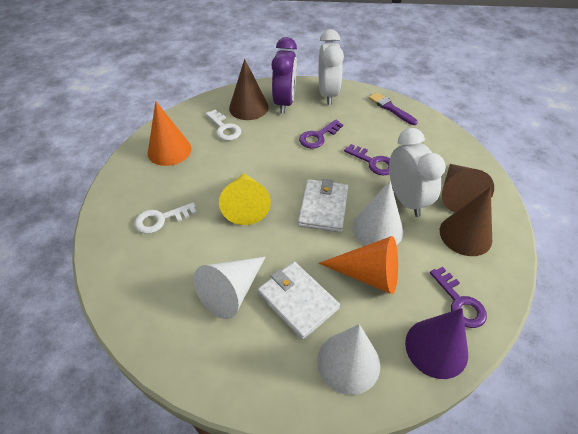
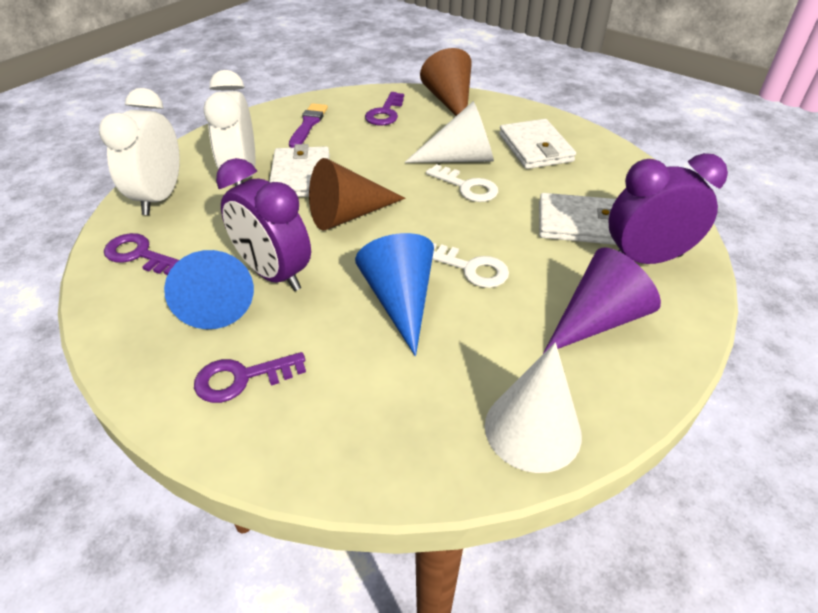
blue cone: none = 0 -> [164,250,254,329] [355,233,434,356] = 2
brown cone: [229,59,269,120] [440,187,492,256] [442,164,494,212] = 3 -> [309,158,406,231] [420,48,472,116] = 2
orange cone: [148,101,191,166] [319,236,398,294] = 2 -> none = 0
purple clock: [271,37,297,114] = 1 -> [216,158,311,291] [609,153,728,264] = 2
white cone: [193,257,265,319] [317,324,380,395] [352,181,403,246] = 3 -> [405,101,494,163] [485,342,582,473] = 2
white wallet: [257,262,340,340] [298,179,349,233] = 2 -> [269,144,330,197] [499,119,576,169] [539,193,617,245] = 3
yellow cone: [219,173,271,225] = 1 -> none = 0

